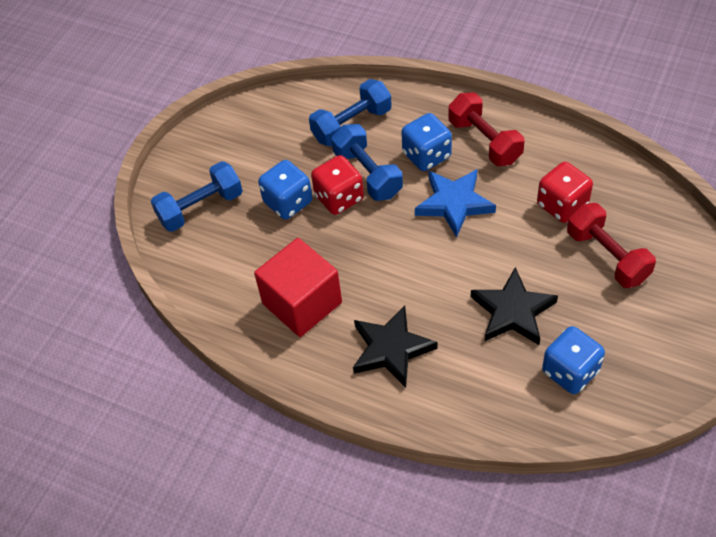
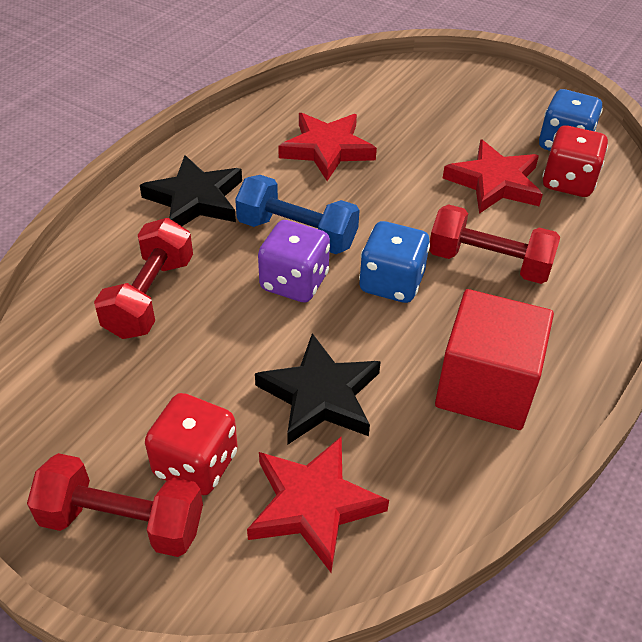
blue dice: [258,160,312,219] [401,113,452,171] [542,326,605,394] = 3 -> [359,221,430,303] [539,89,603,151] = 2
blue dumbbell: [151,161,243,232] [309,79,392,146] [331,124,403,201] = 3 -> [235,175,360,254] = 1
blue star: [415,169,496,238] = 1 -> none = 0
purple dice: none = 0 -> [258,220,330,303] = 1
red dumbbell: [449,92,525,166] [567,203,656,288] = 2 -> [27,453,203,557] [94,218,193,339] [429,204,560,284] = 3
red star: none = 0 -> [247,436,389,572] [278,113,377,181] [443,139,543,214] = 3

